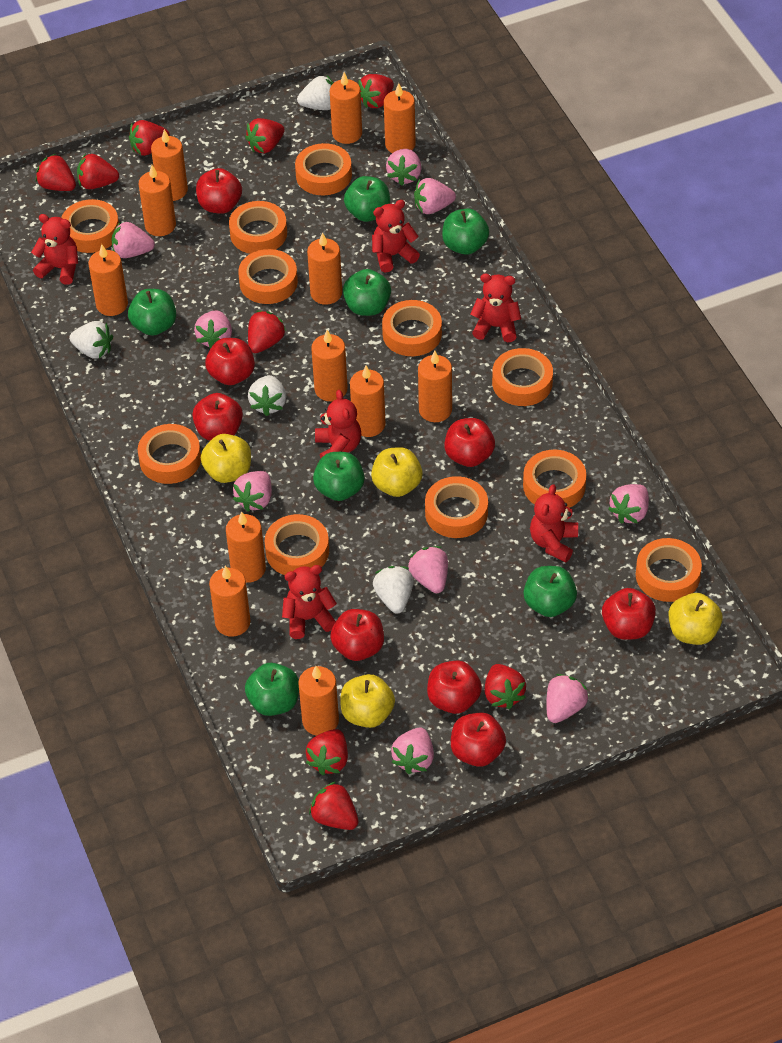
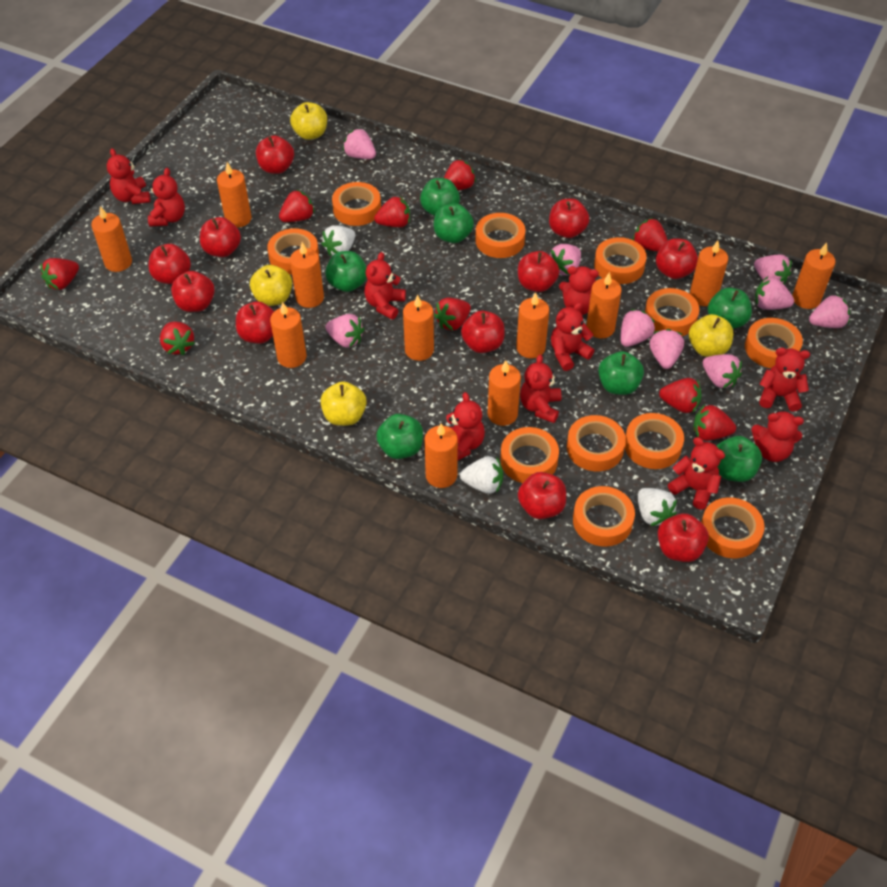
orange candle: [89,244,128,316] [139,165,176,236] [151,129,188,201] [209,566,251,637] [226,511,266,583] [298,666,339,736] [307,232,342,305] [311,330,348,401] [330,72,362,144] [350,365,385,437] [384,83,416,153] [418,350,452,422] = 12 -> [91,206,132,272] [217,162,252,228] [270,302,307,368] [290,242,324,308] [403,295,434,361] [424,423,458,488] [487,360,521,426] [516,292,549,358] [586,272,622,338] [690,240,728,306] [792,243,835,309] = 11
red apple: [192,393,243,441] [196,168,242,214] [205,338,255,385] [330,609,384,661] [427,660,482,714] [444,418,495,467] [451,712,506,767] [602,588,656,640] = 8 -> [148,244,191,284] [171,271,215,312] [200,217,241,257] [236,301,274,344] [256,135,294,174] [461,311,505,353] [518,251,559,292] [518,472,566,519] [549,198,589,238] [656,238,698,279] [658,513,709,562] = 11
red teddy bear: [31,214,78,285] [282,565,337,639] [315,390,361,458] [372,200,420,272] [471,274,521,342] [530,484,578,562] = 6 -> [107,148,150,204] [148,168,185,227] [365,252,406,320] [446,392,485,460] [520,354,561,423] [551,302,595,371] [559,266,599,315] [668,437,725,510] [751,410,804,462] [759,348,810,412] = 10
white strawberry: [69,321,113,359] [248,375,286,416] [297,76,333,110] [373,566,414,614] = 4 -> [321,225,355,256] [460,456,503,494] [638,488,677,526] = 3

